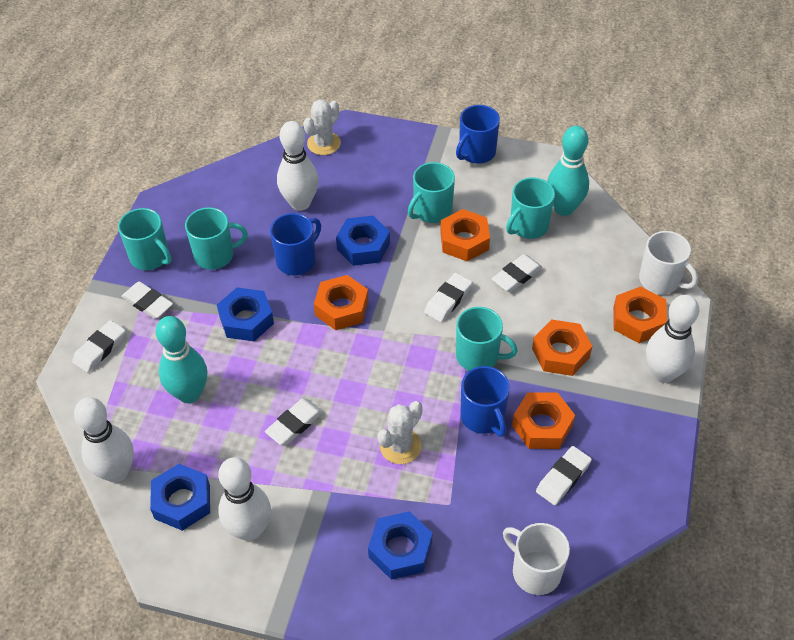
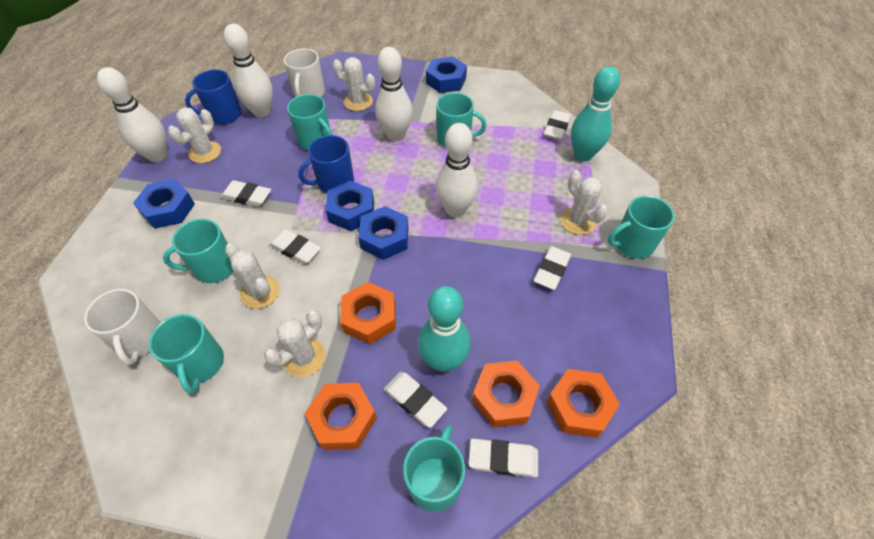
blue mug: [270,213,321,276] [456,105,500,164] [460,366,510,437] = 3 -> [185,69,242,124] [298,135,354,193] = 2
orange nut: [314,275,369,330] [440,209,490,261] [512,392,575,449] [532,319,592,376] [613,287,667,343] = 5 -> [305,383,377,450] [340,282,396,344] [472,360,540,427] [546,369,620,438] = 4
turquoise mug: [118,208,171,270] [185,207,248,270] [408,162,455,223] [456,307,518,371] [506,177,555,239] = 5 -> [149,314,224,394] [163,219,233,283] [287,94,333,150] [403,425,465,512] [436,93,487,147] [608,196,674,259] = 6
white cactus: [303,99,341,155] [377,401,422,464] = 2 -> [168,107,221,163] [225,243,280,309] [264,310,325,377] [333,57,375,111] [561,170,608,235] = 5

